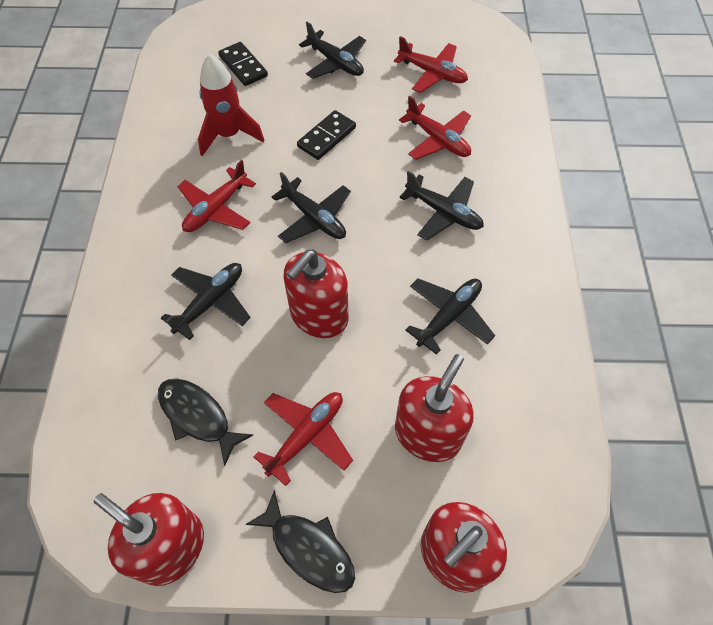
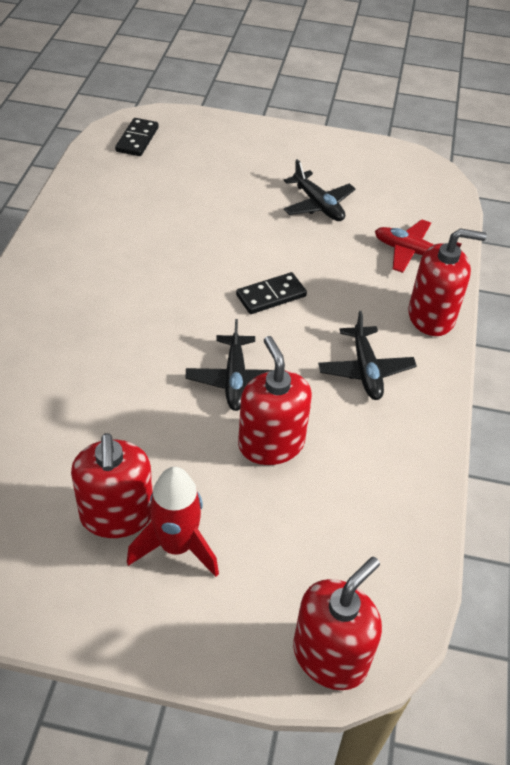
black fish: [158,379,253,466] [245,490,355,593] = 2 -> none = 0
black plane: [161,263,250,340] [272,172,351,243] [299,22,366,79] [399,171,484,240] [405,278,495,355] = 5 -> [185,319,286,411] [284,159,355,221] [318,311,417,400] = 3
red plane: [177,160,256,232] [254,392,353,486] [394,36,468,93] [399,96,471,160] = 4 -> [375,219,462,273] = 1

